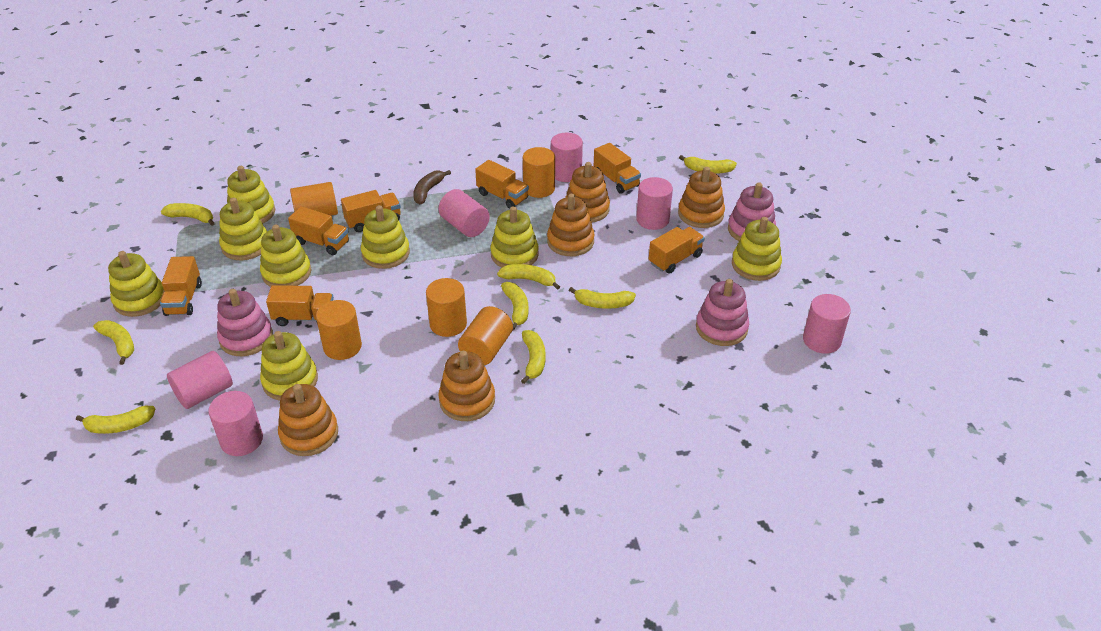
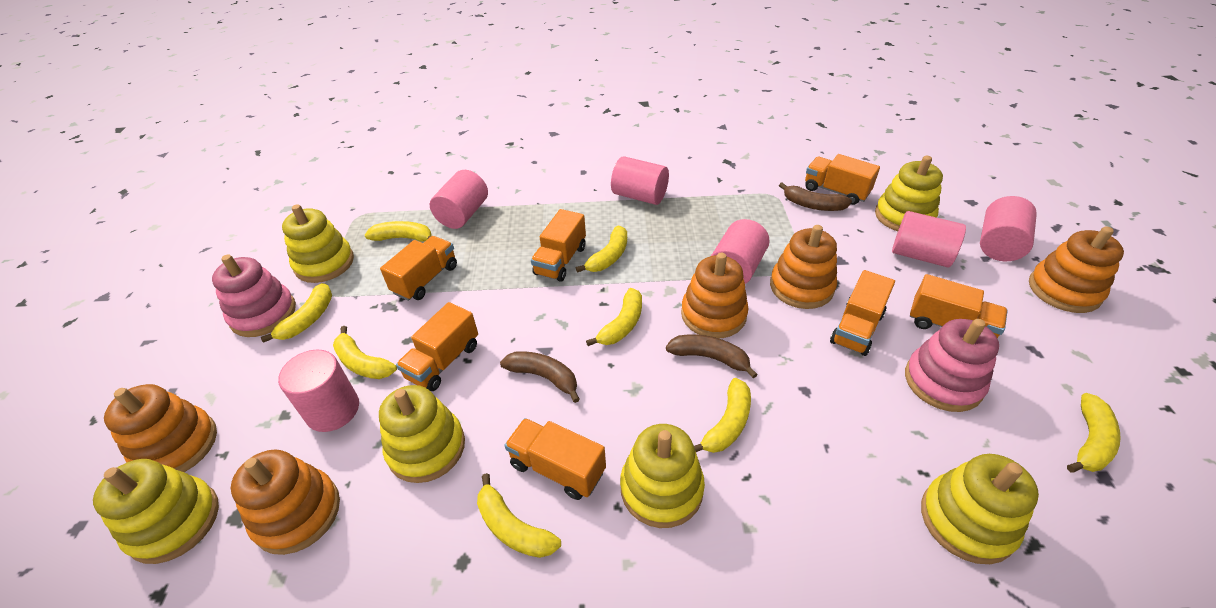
brown banana: [413,170,451,204] = 1 -> [500,351,580,403] [666,335,758,378] [779,182,852,211] = 3
orange cylinder: [290,182,338,216] [316,300,362,360] [426,278,467,337] [458,306,513,365] [523,147,555,198] = 5 -> none = 0
pink stacking toy: [217,289,273,356] [696,279,749,346] [728,182,776,241] = 3 -> [212,255,296,337] [905,319,999,412] = 2
yellow stacking toy: [108,251,164,317] [219,197,267,260] [227,166,275,223] [260,225,312,287] [260,331,318,401] [361,205,410,269] [490,206,539,268] [732,217,782,281] = 8 -> [93,459,219,564] [282,204,354,283] [379,385,465,483] [620,424,705,528] [875,155,943,231] [921,454,1039,564] = 6

